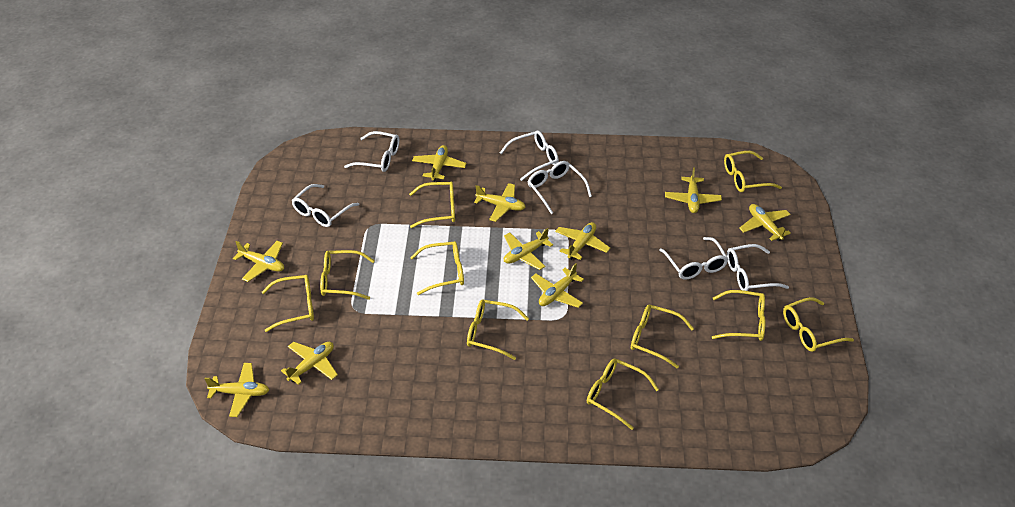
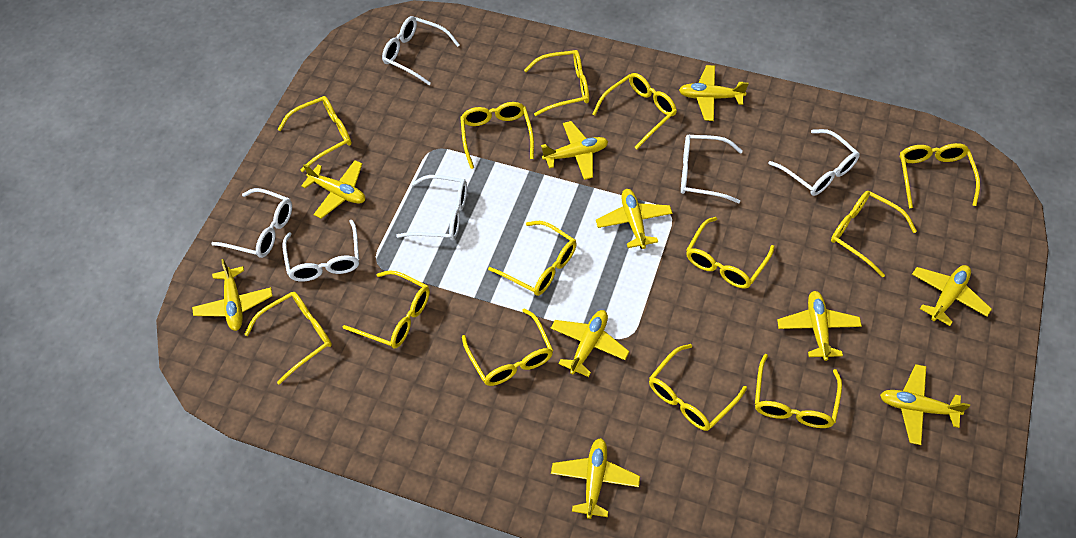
yellow glasses: [262,275,314,332] [320,250,375,300] [409,182,455,228] [410,241,464,295] [467,300,529,360] [587,358,659,430] [631,304,694,369] [712,290,765,341] [724,151,782,192] [783,297,854,352] = 10 -> [244,292,332,385] [278,96,352,172] [343,270,430,348] [460,102,534,169] [462,308,553,386] [488,221,577,296] [524,50,589,116] [592,73,677,149] [649,344,747,431] [686,217,775,288] [755,354,842,428] [831,191,917,277] [900,143,980,208] = 13

